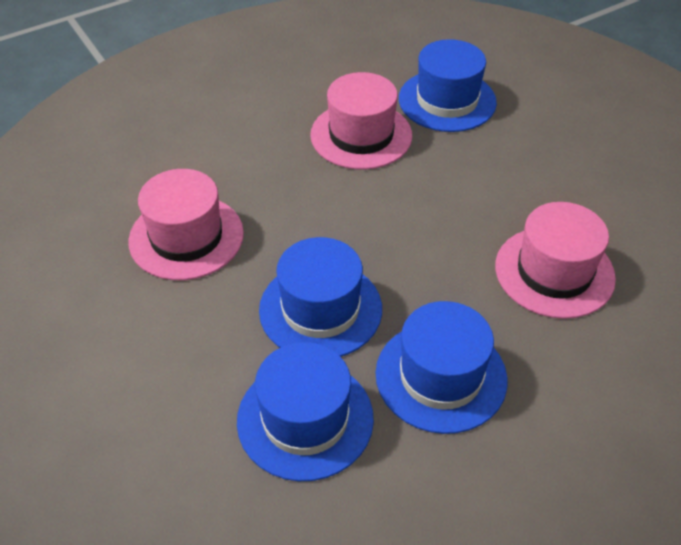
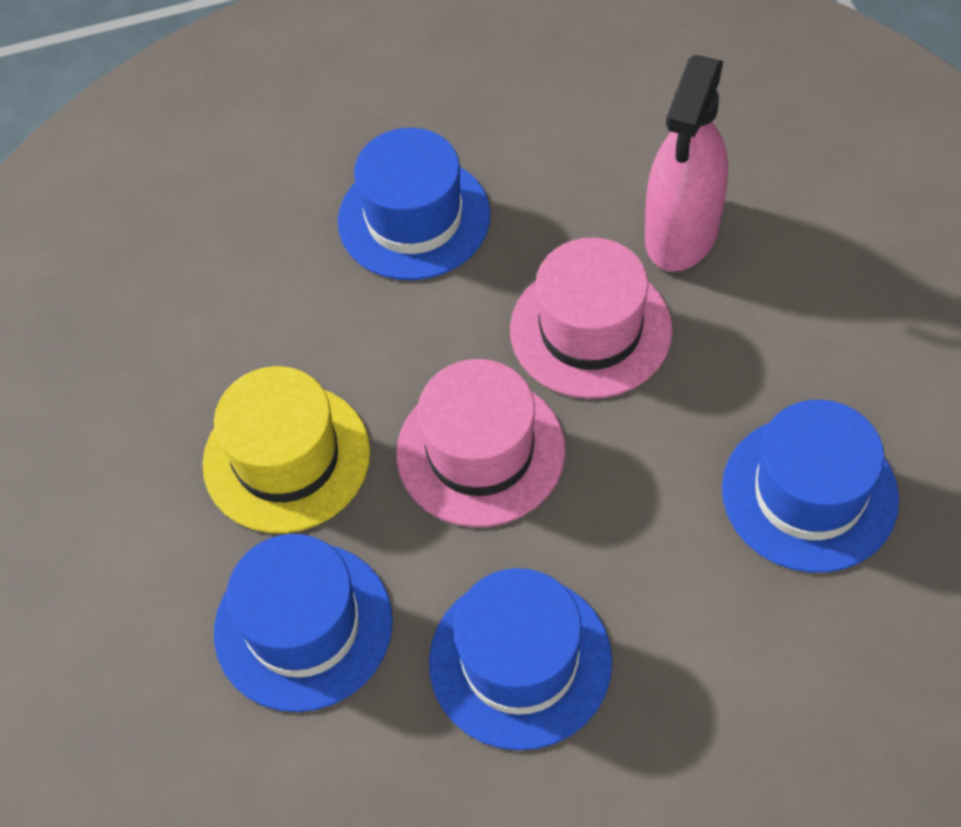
pink hat: [128,169,244,280] [310,72,412,170] [495,202,616,319] = 3 -> [396,359,565,527] [510,237,673,399] = 2
pink spray bottle: none = 0 -> [645,55,728,272] = 1
yellow hat: none = 0 -> [203,366,370,533] = 1

